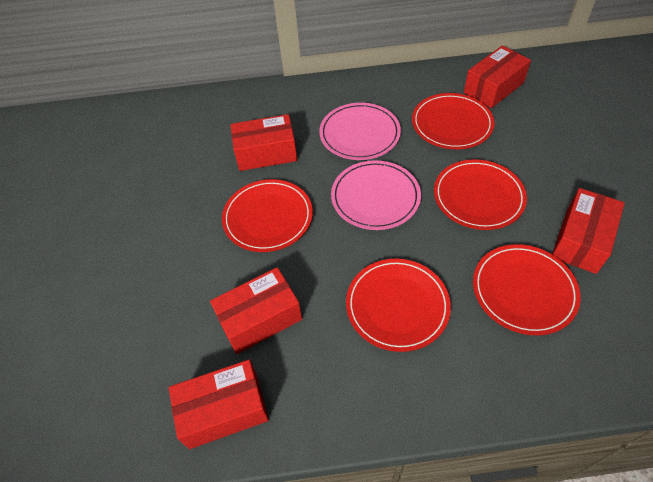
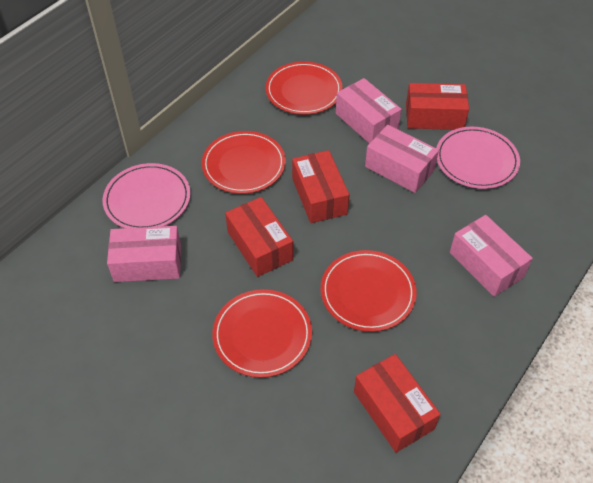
pink box: none = 0 -> [107,226,181,282] [336,78,402,144] [365,125,439,193] [450,215,533,297] = 4
red box: [169,360,269,449] [210,267,302,354] [231,114,297,171] [464,46,531,108] [552,188,625,274] = 5 -> [225,197,293,277] [292,150,349,223] [354,354,441,453] [406,83,469,130] = 4
red plate: [222,179,313,252] [346,259,451,352] [412,93,495,149] [434,159,527,230] [473,244,581,335] = 5 -> [202,131,286,194] [212,289,312,378] [265,61,343,115] [321,250,417,332] = 4

